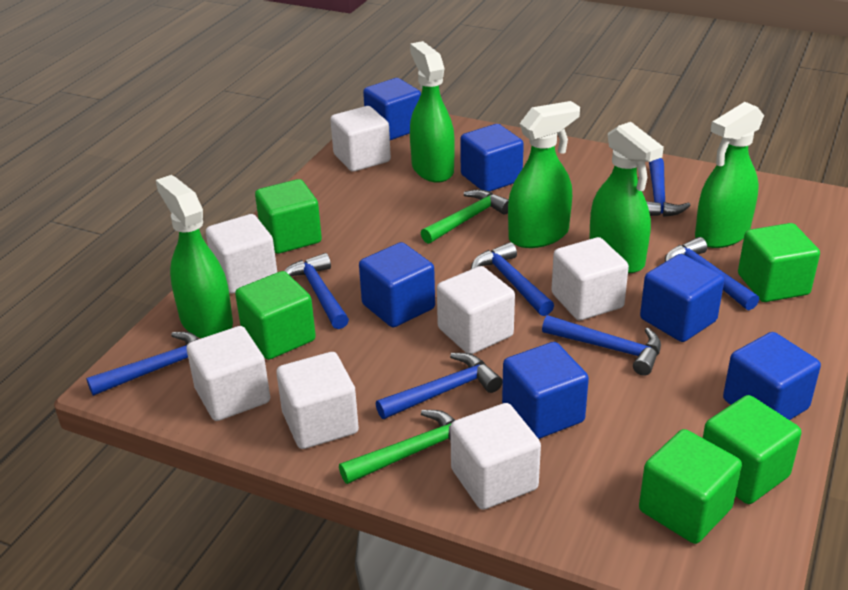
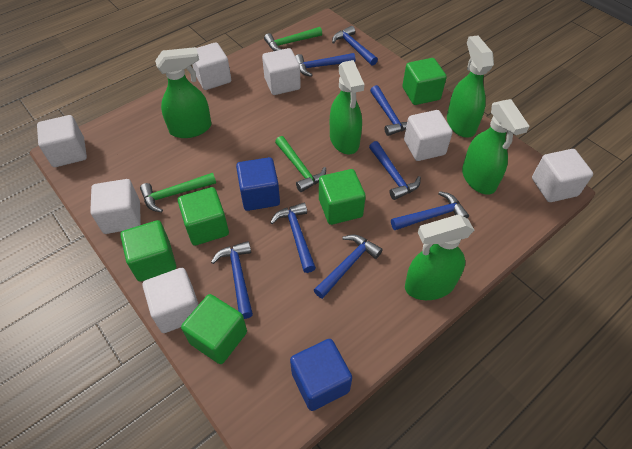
blue cube: [359,242,435,327] [363,78,421,140] [460,124,524,191] [502,342,589,439] [640,254,724,342] [723,332,821,420] = 6 -> [236,157,280,211] [290,339,352,411] = 2
blue hammer: [86,332,199,396] [284,253,349,329] [376,353,502,419] [471,242,554,316] [542,315,661,376] [646,158,691,217] [665,237,759,310] = 7 -> [211,241,253,319] [270,203,316,273] [295,53,355,77] [314,235,383,299] [332,26,378,66] [369,141,421,200] [370,85,407,136] [391,191,469,230] = 8
green hammer: [339,410,455,484] [421,189,509,244] = 2 -> [140,173,216,212] [264,27,322,51] [275,136,326,192] = 3

